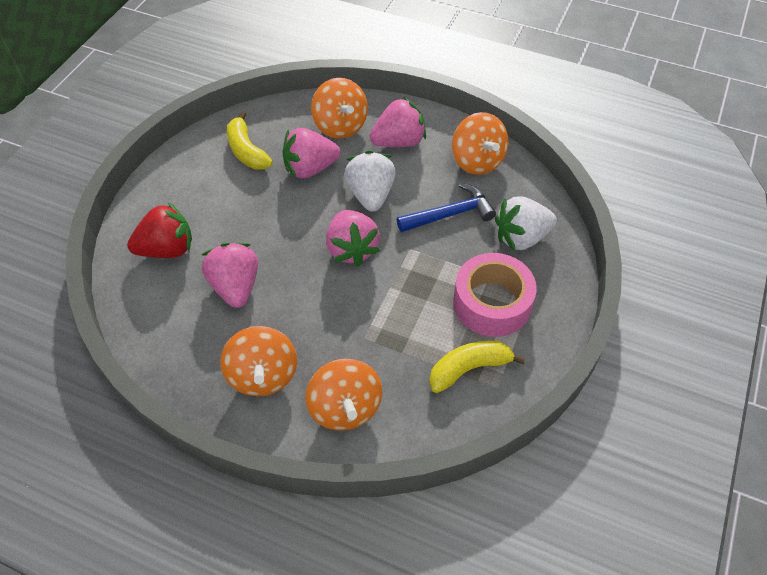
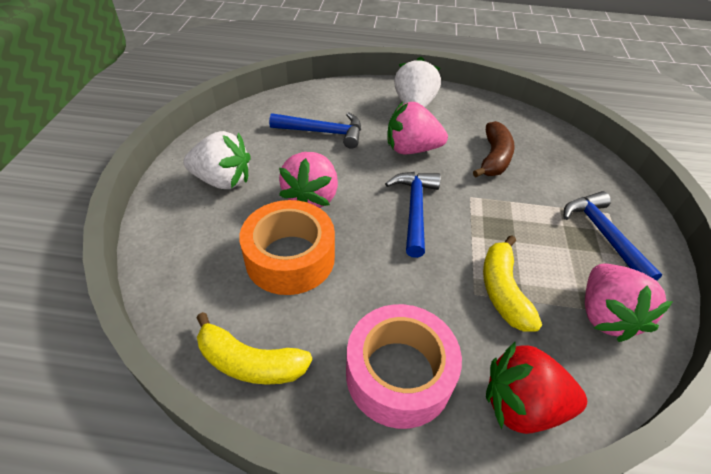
blue hammer: [397,183,496,232] = 1 -> [269,112,361,149] [385,172,441,258] [564,191,662,281] = 3
brown banana: none = 0 -> [473,121,515,177] = 1
orange spinning top: [220,326,297,396] [305,359,382,431] [311,78,368,139] [452,112,508,175] = 4 -> none = 0
orange tape: none = 0 -> [239,200,335,295] = 1
pink strawberry: [202,243,258,308] [282,128,340,178] [326,210,380,267] [370,97,426,147] = 4 -> [279,152,338,208] [387,102,448,154] [585,263,673,342] = 3

